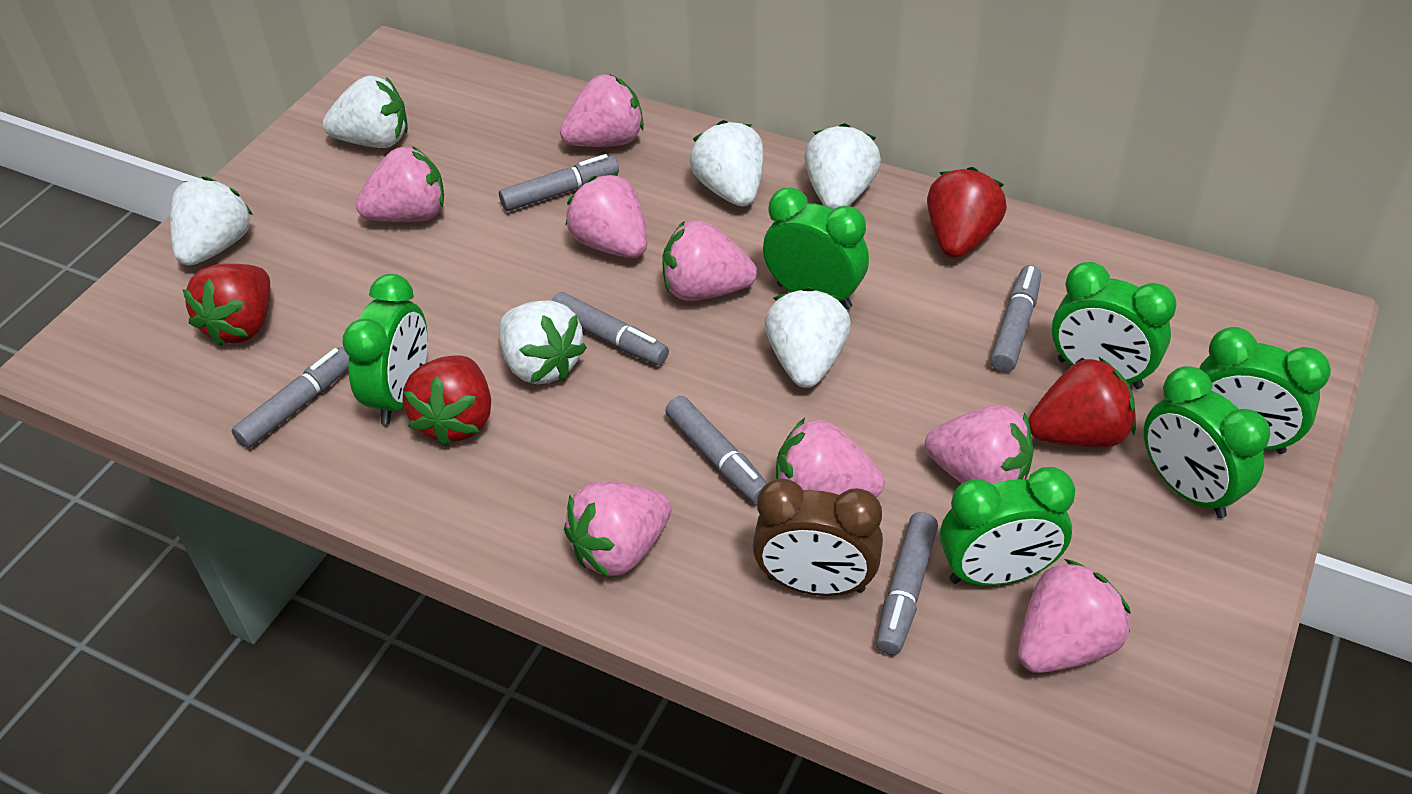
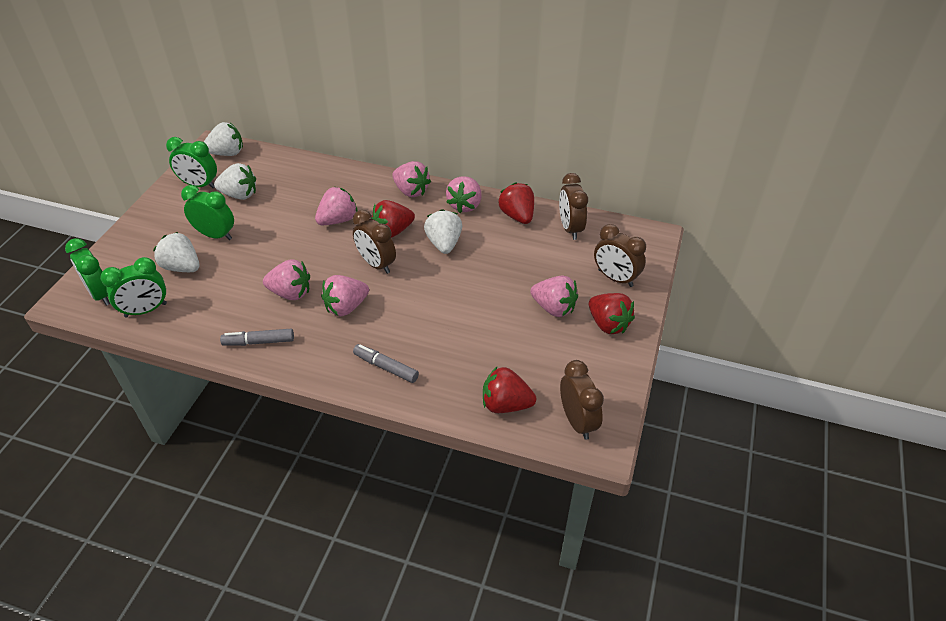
brown clock: [753,479,883,596] = 1 -> [353,210,396,274] [559,173,588,240] [560,360,604,440] [594,224,646,287] = 4
green clock: [342,274,428,425] [763,188,869,310] [940,467,1075,586] [1052,262,1177,389] [1144,366,1270,518] [1199,327,1331,454] = 6 -> [65,238,110,306] [101,257,167,317] [166,137,217,188] [181,185,234,240] = 4
grey marker: [232,347,349,448] [499,154,619,211] [552,292,669,365] [665,396,767,504] [876,512,938,655] [990,265,1041,372] = 6 -> [220,329,294,346] [353,344,419,383] = 2
pink strawberry: [356,146,444,222] [560,74,644,147] [564,481,672,577] [565,174,647,258] [662,220,757,301] [776,418,885,497] [925,406,1034,484] [1018,559,1131,673] = 8 -> [263,259,310,300] [315,187,358,225] [321,275,369,316] [392,161,431,197] [446,176,482,213] [530,275,578,317] = 6
white strawberry: [170,177,253,266] [323,75,408,148] [499,300,587,384] [690,120,764,206] [765,287,851,388] [804,123,881,209] = 6 -> [153,232,199,272] [204,122,243,156] [214,163,256,200] [424,209,462,254] = 4

